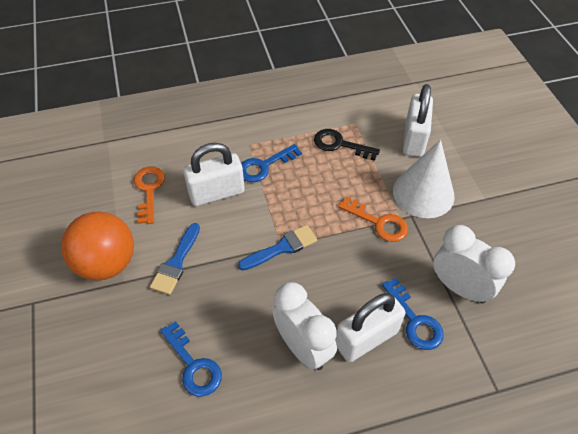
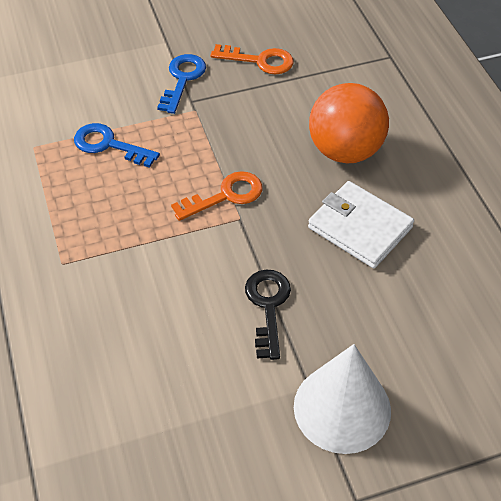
blue brush: [150,223,200,295] [238,225,317,270] = 2 -> none = 0
blue key: [160,321,222,397] [241,144,302,182] [382,278,444,350] = 3 -> [74,123,160,168] [157,54,206,114] = 2
white clock: [272,282,337,370] [433,225,515,304] = 2 -> none = 0
white padlock: [183,143,245,206] [335,293,405,362] [403,84,433,157] = 3 -> none = 0
white wallet: none = 0 -> [308,181,414,268] = 1

